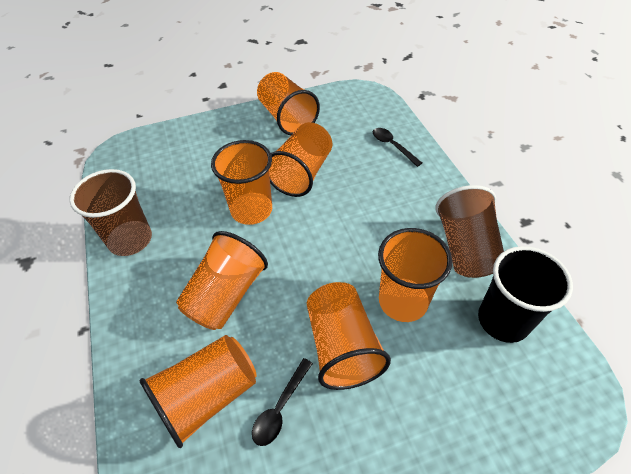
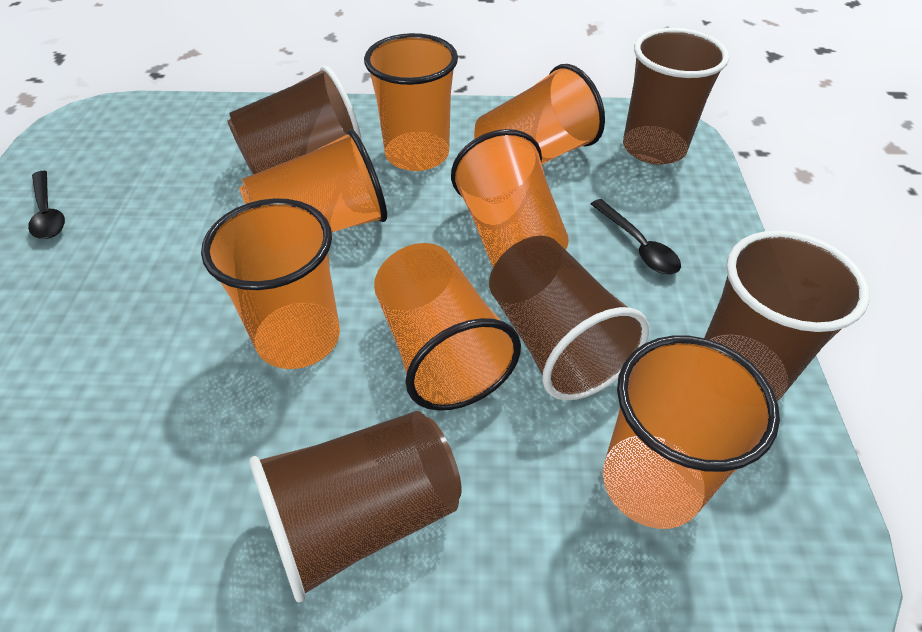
black cup: [478,246,573,343] = 1 -> none = 0
brown cup: [69,169,152,256] [435,185,504,278] = 2 -> [227,66,361,174] [249,411,462,602] [489,236,649,400] [623,28,729,164] [704,231,870,401] = 5

